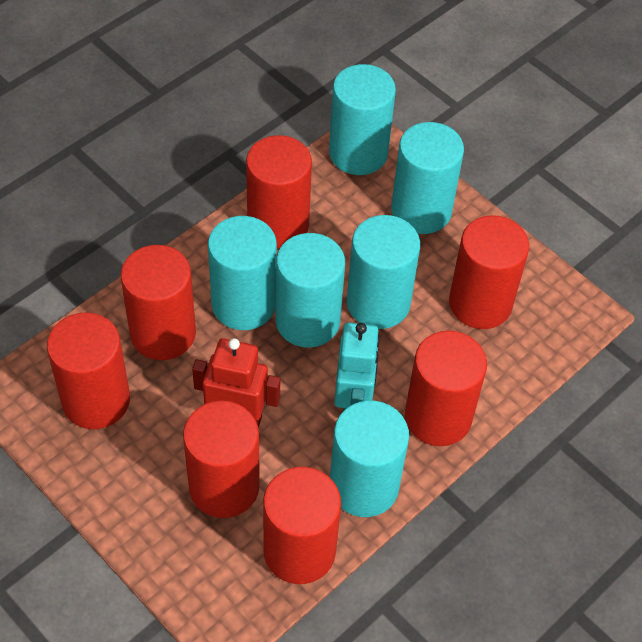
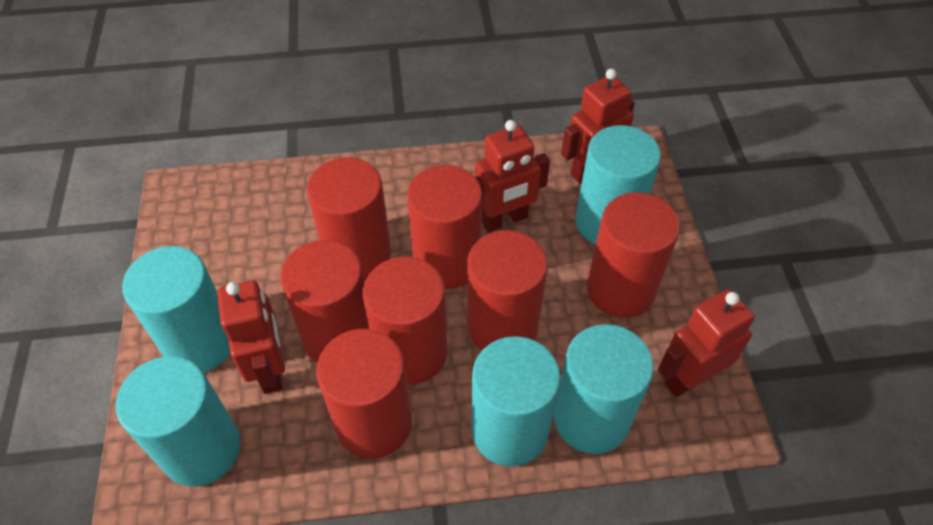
red robot: [192,338,280,428] = 1 -> [217,280,285,394] [475,120,550,232] [561,69,635,184] [658,289,755,397] = 4
turquoise cylinder: [208,216,277,330] [276,233,345,348] [329,64,396,175] [330,401,409,517] [347,215,420,329] [391,122,464,234] = 6 -> [116,356,241,487] [122,246,230,372] [471,336,561,466] [554,324,654,454] [575,125,661,244] = 5
turquoise robot: [334,322,380,411] = 1 -> none = 0

